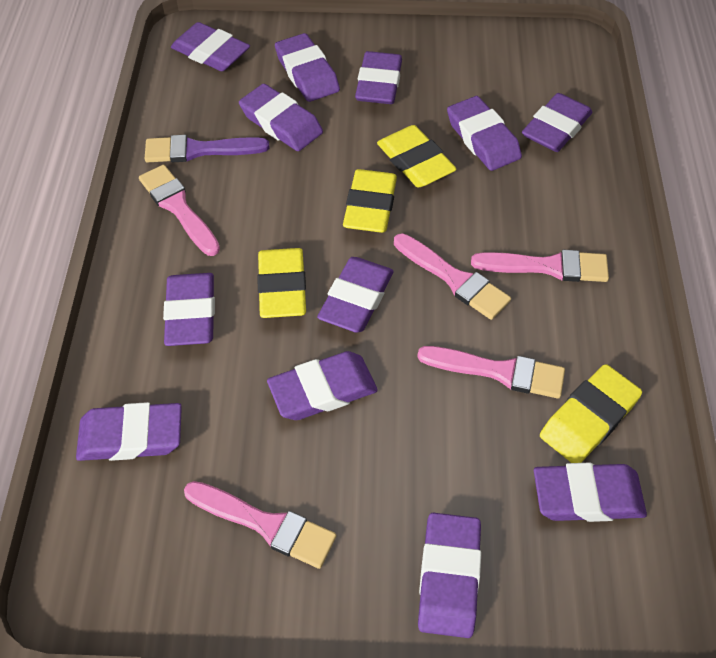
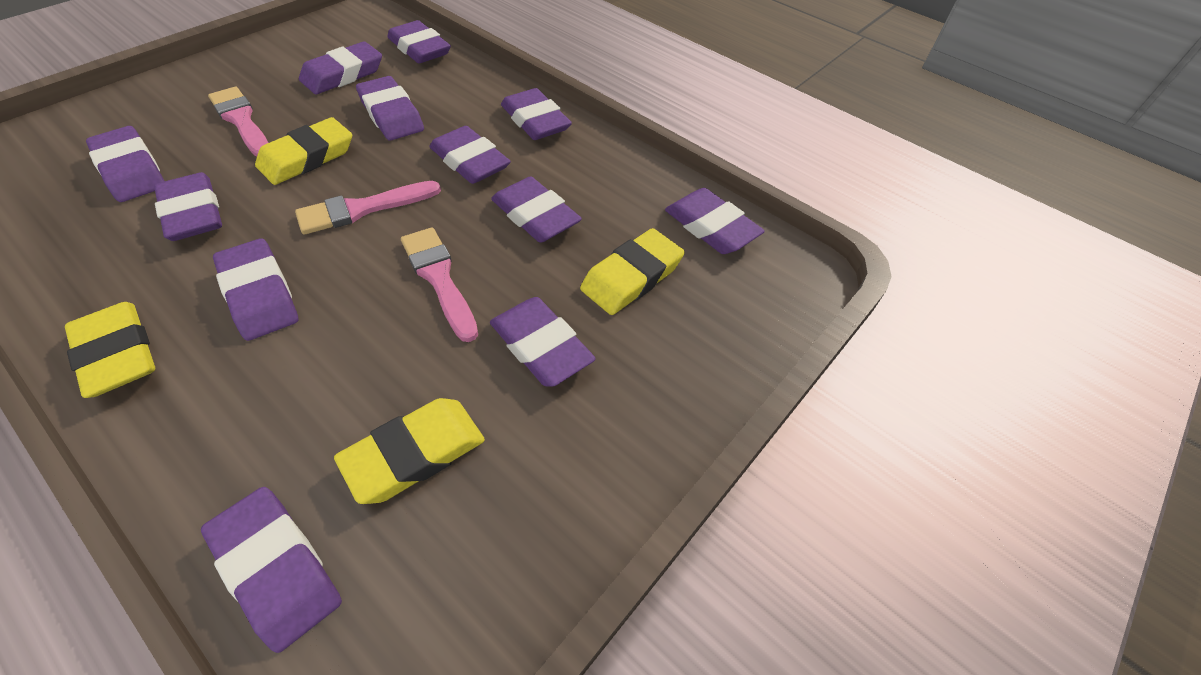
pink brush: [139,165,220,256] [184,481,336,569] [394,233,511,320] [417,346,565,399] [471,249,609,282] = 5 -> [208,87,268,157] [295,181,441,235] [401,227,478,342] = 3
purple brush: [145,135,269,162] = 1 -> none = 0

